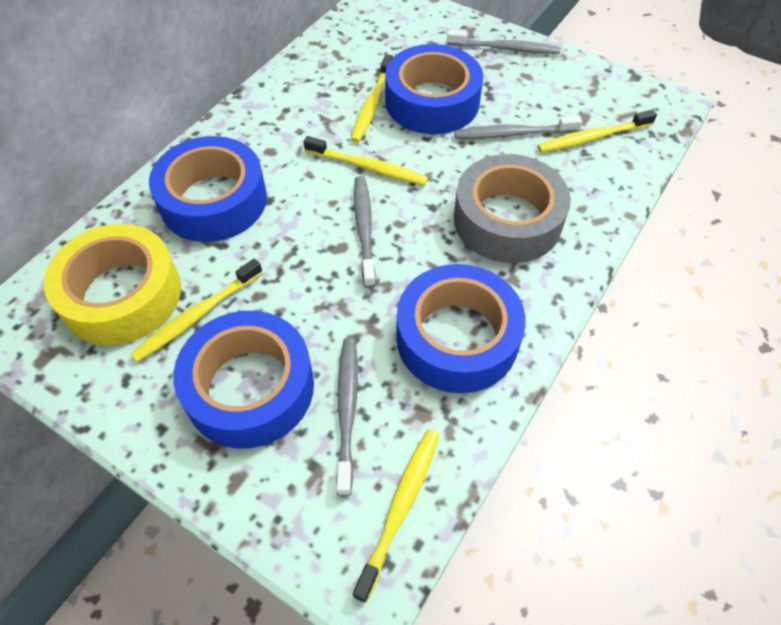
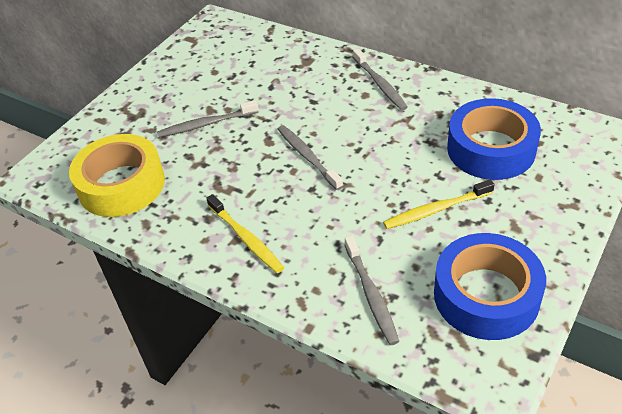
blue tape: [149,136,267,242] [173,311,314,448] [385,44,483,134] [396,264,526,393] = 4 -> [434,233,546,340] [447,98,541,180] = 2
grey tape: [454,154,571,263] = 1 -> none = 0
yellow toothbrush: [130,259,263,362] [304,136,428,185] [351,54,393,143] [353,429,439,603] [537,110,657,153] = 5 -> [206,194,284,273] [383,179,495,229] = 2

